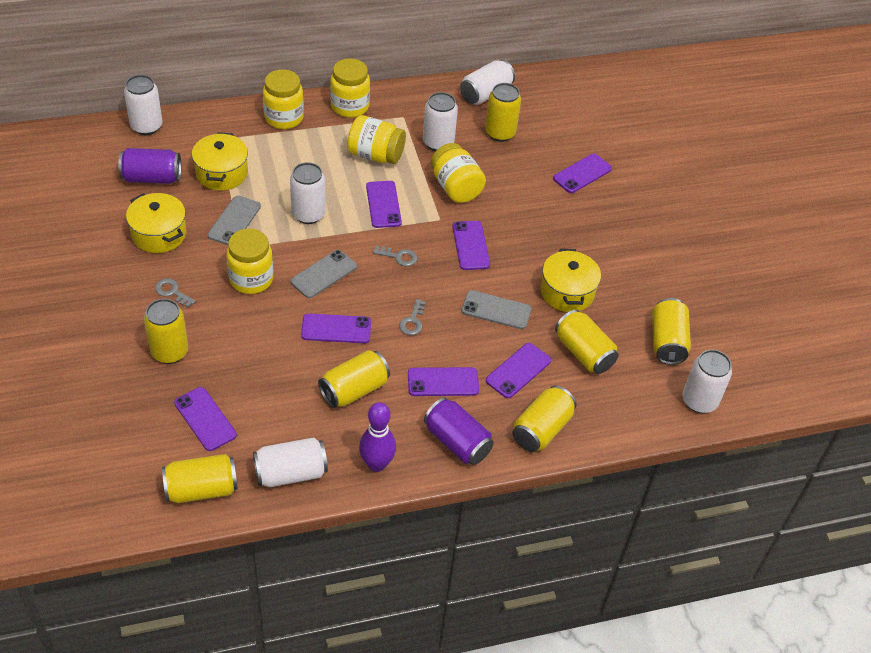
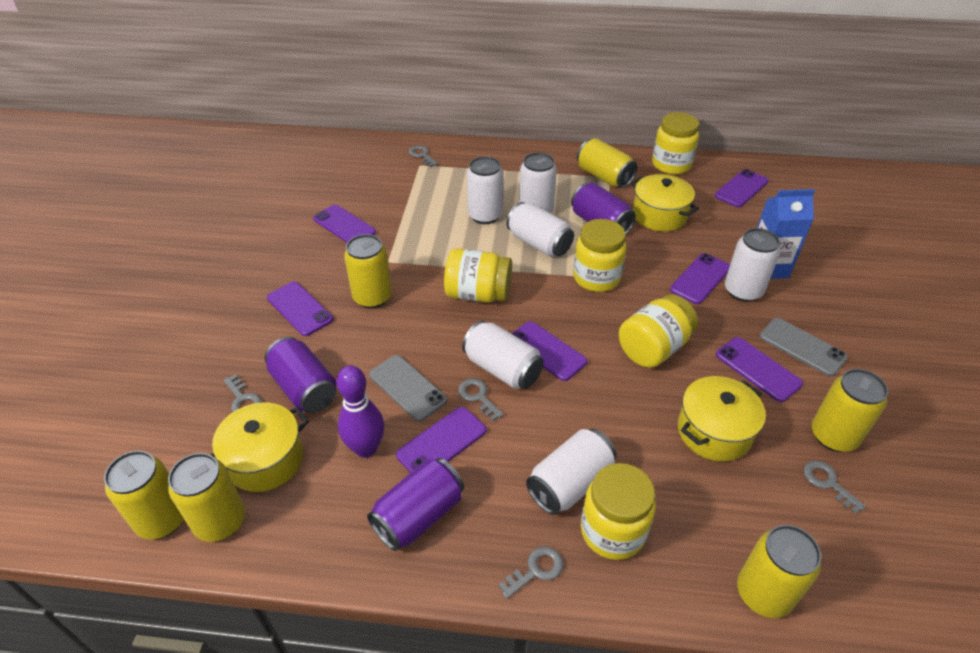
blue carton: none = 0 -> [757,189,815,279] = 1
grey key: [155,278,196,307] [373,246,417,266] [399,299,426,335] = 3 -> [223,374,262,412] [409,145,438,167] [458,378,504,421] [498,546,563,599] [803,460,866,514] = 5
grey phone: [208,196,261,245] [291,250,357,298] [461,290,531,329] = 3 -> [369,355,447,421] [760,318,848,376] = 2
purple can: [118,148,181,184] [424,397,494,465] = 2 -> [265,337,336,413] [367,458,464,551] [571,183,636,234] = 3
yellow can: [144,299,188,364] [162,454,238,503] [318,350,390,408] [485,83,521,142] [512,385,577,452] [555,310,619,374] [652,298,691,365] = 7 -> [104,451,184,539] [168,453,245,542] [344,234,392,309] [577,138,637,188] [737,525,821,618] [812,369,888,452] = 6

